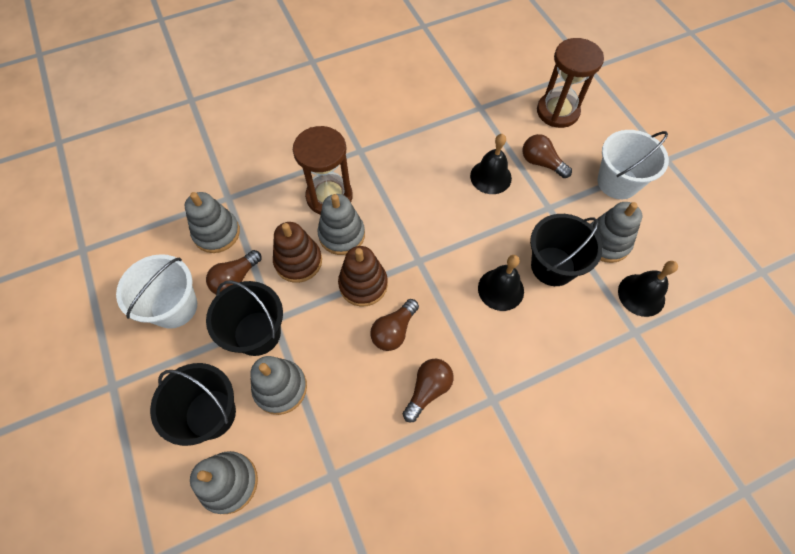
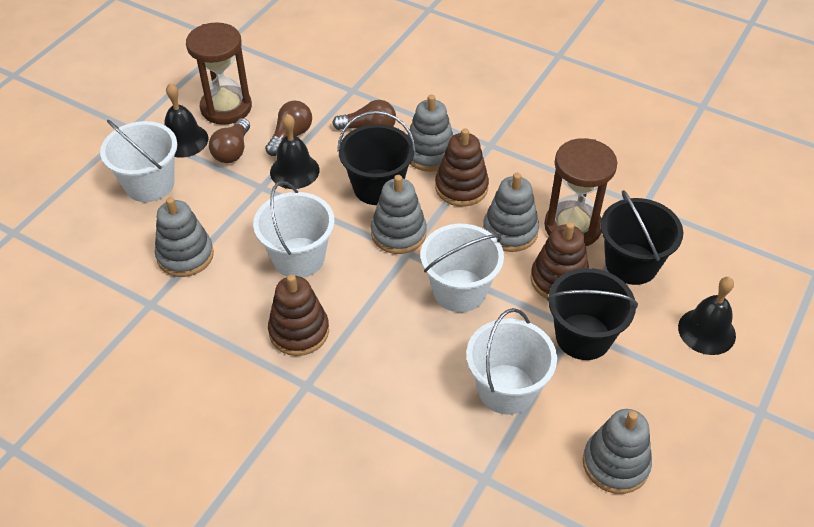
brown light bulb: [206,250,262,294] [371,299,419,351] [403,359,454,422] [523,134,572,178] = 4 -> [209,118,250,163] [265,100,312,156] [332,100,396,130] = 3
brown stacking toy: [273,222,322,283] [338,246,388,307] = 2 -> [268,274,329,356] [435,128,489,207] [530,222,589,299] = 3
white bucket: [116,254,197,329] [597,130,669,199] = 2 -> [100,120,177,202] [253,181,335,278] [421,224,504,312] [466,308,557,414] = 4

